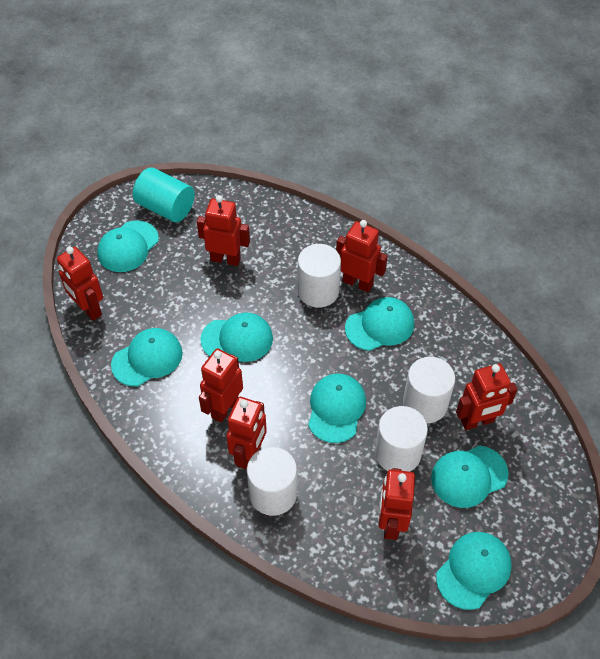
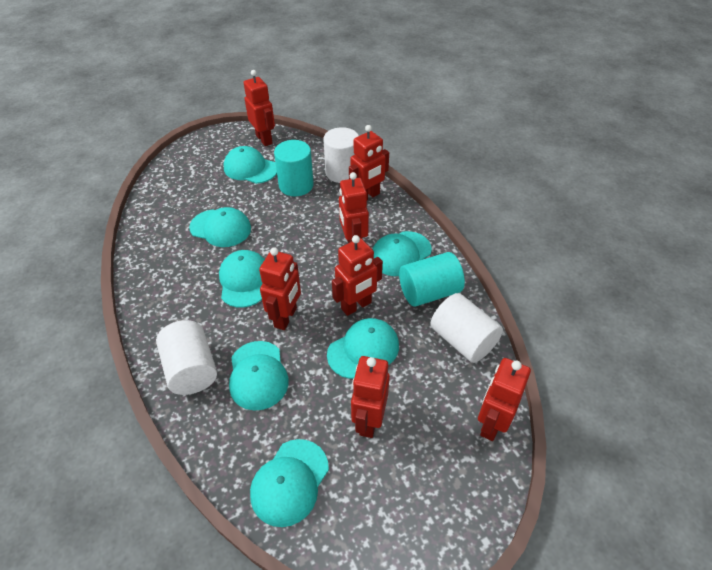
turquoise cylinder: [133,167,195,222] = 1 -> [274,140,314,196] [399,252,465,307] = 2
white cylinder: [247,447,297,516] [298,244,341,308] [375,406,428,472] [403,357,455,423] = 4 -> [156,320,217,395] [324,127,359,183] [430,293,503,363] = 3

